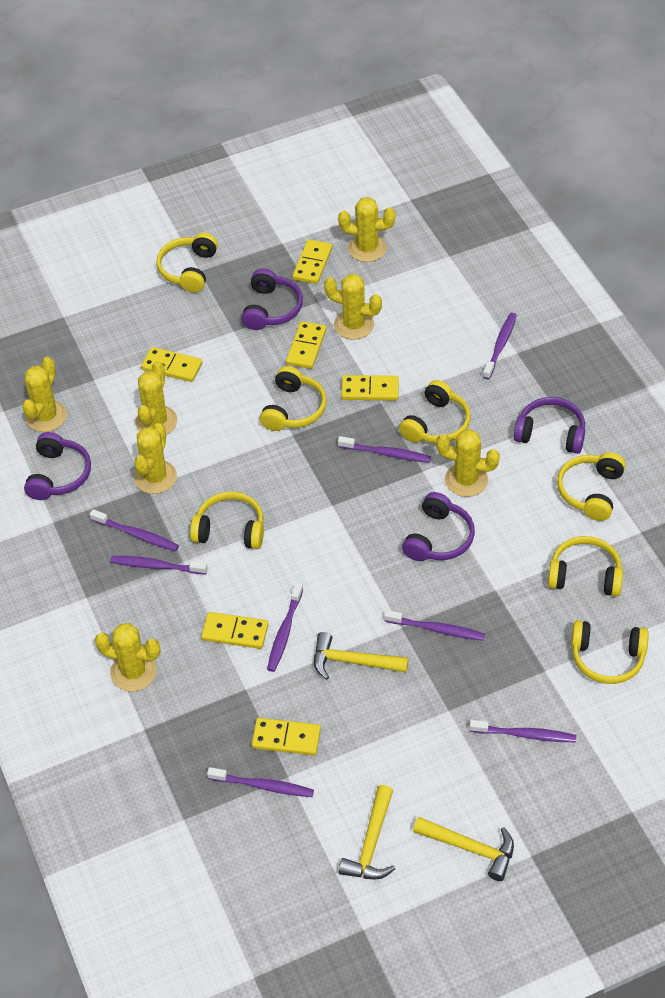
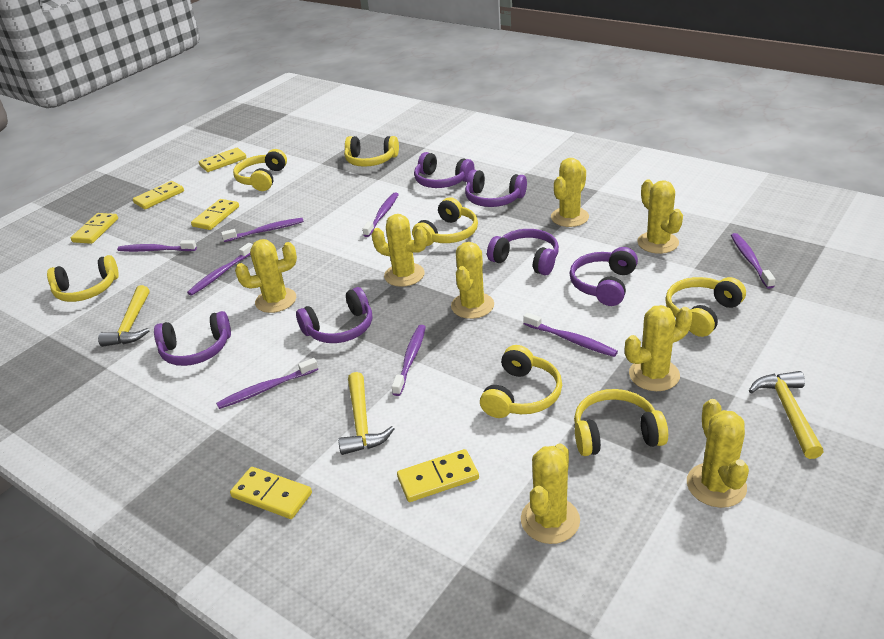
purple headphones: [24,432,91,500] [241,269,303,330] [402,492,475,561] [514,397,585,454] = 4 -> [154,311,231,366] [296,287,372,343] [414,152,474,188] [465,170,527,207] [487,229,559,275] [569,247,638,306] = 6
yellow cactus: [22,357,67,432] [95,623,160,692] [134,423,177,494] [135,361,177,435] [324,274,382,340] [338,197,396,262] [436,429,500,497] = 7 -> [235,239,297,313] [372,214,427,287] [451,242,494,319] [521,443,580,544] [551,158,589,227] [625,305,692,391] [637,180,683,254] [687,399,749,508] = 8

